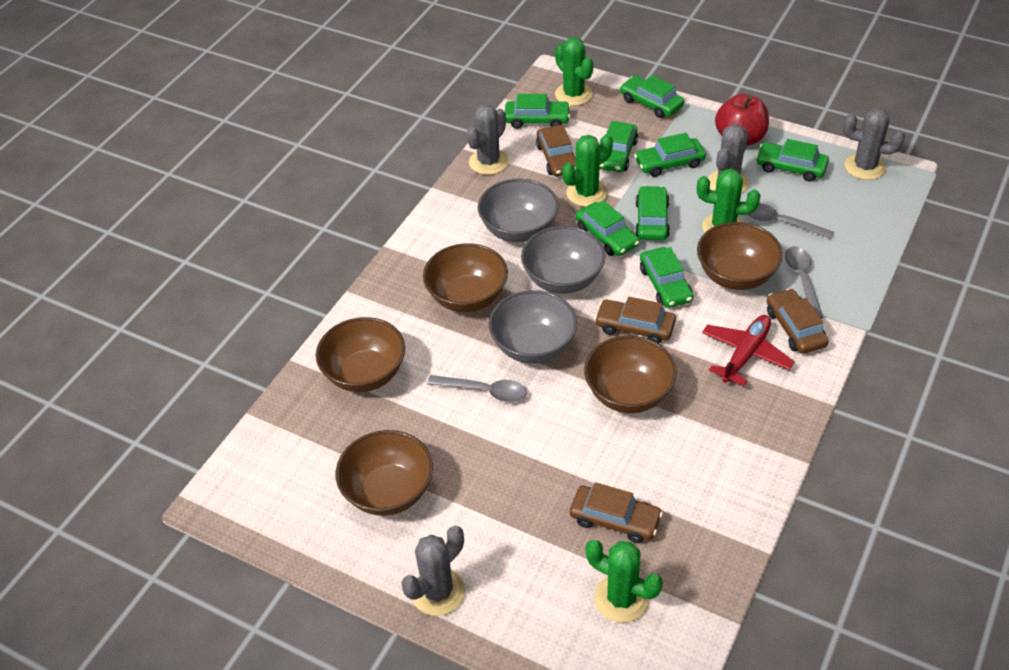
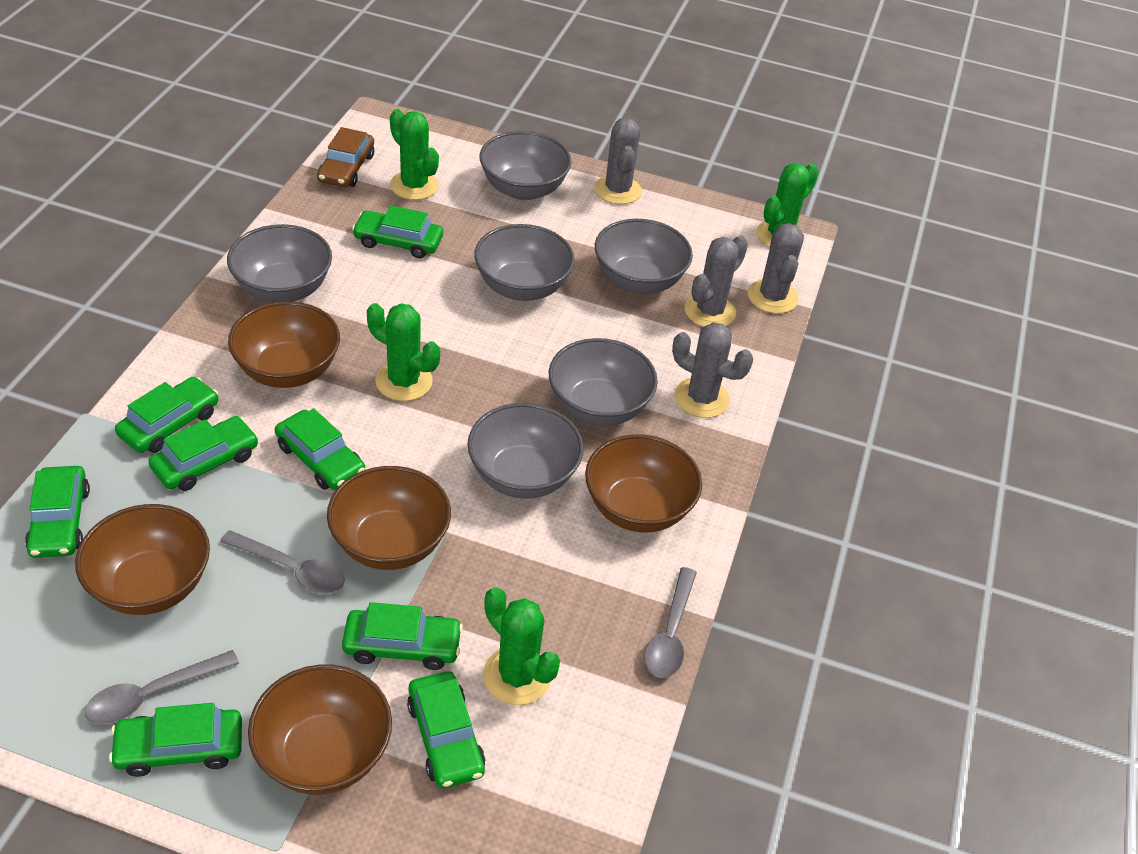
brown car: [536,125,575,176] [570,482,663,543] [595,297,676,344] [767,288,829,354] = 4 -> [317,127,374,187] = 1
grey bowl: [478,179,558,242] [489,290,577,364] [521,226,606,294] = 3 -> [227,224,332,303] [467,403,584,499] [474,224,575,301] [479,131,572,200] [549,338,658,426] [595,219,693,294] = 6
red apple: [715,94,769,146] = 1 -> none = 0
red plane: [702,315,795,386] = 1 -> none = 0

